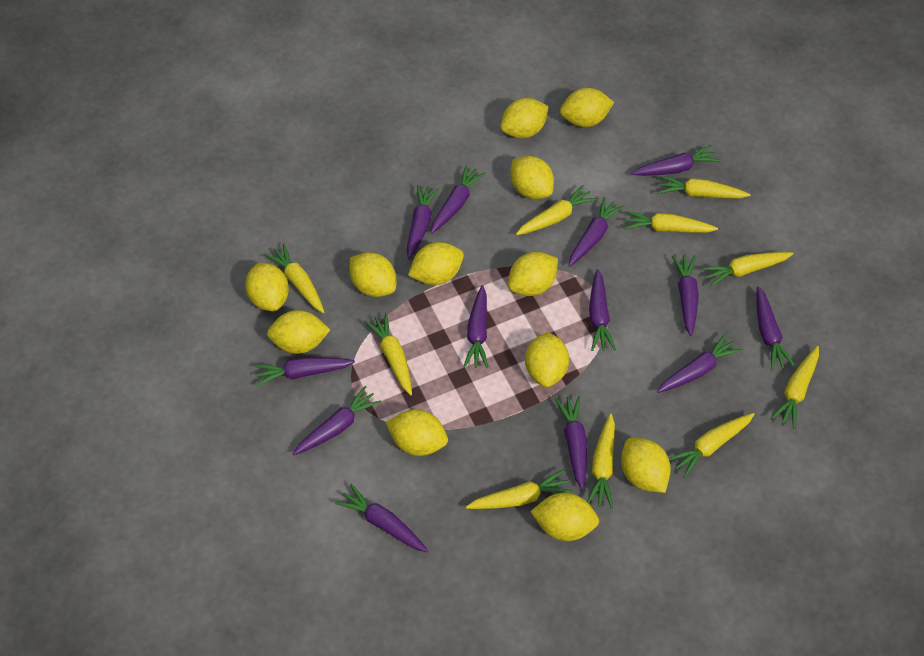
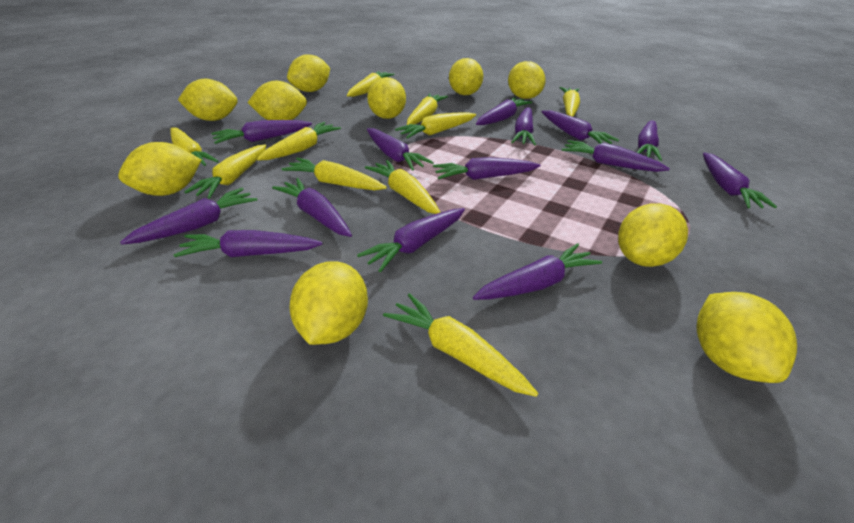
purple carrot: [254,357,355,386] [293,386,381,455] [335,484,428,552] [406,185,440,260] [431,165,486,233] [463,285,488,368] [555,396,587,490] [569,197,624,266] [589,269,616,351] [632,145,720,176] [657,333,742,393] [672,255,699,336] [756,286,796,370] = 13 -> [120,188,257,245] [174,230,322,257] [211,120,312,144] [272,178,352,237] [357,208,465,272] [367,128,434,171] [433,157,541,180] [473,243,602,300] [476,97,532,125] [511,107,536,146] [542,110,619,144] [562,140,670,172] [637,120,662,161] [703,152,777,208] = 14
yellow lemon: [245,263,289,311] [267,310,330,354] [349,252,396,297] [386,409,448,456] [408,242,464,285] [500,98,549,138] [508,252,558,296] [510,156,554,199] [525,332,569,387] [530,493,599,541] [560,88,614,127] [621,438,671,493] = 12 -> [118,142,201,196] [178,79,238,121] [247,81,307,120] [287,54,330,92] [289,261,368,345] [367,77,406,119] [449,58,484,95] [508,61,546,99] [618,203,688,267] [696,292,797,383] = 10

